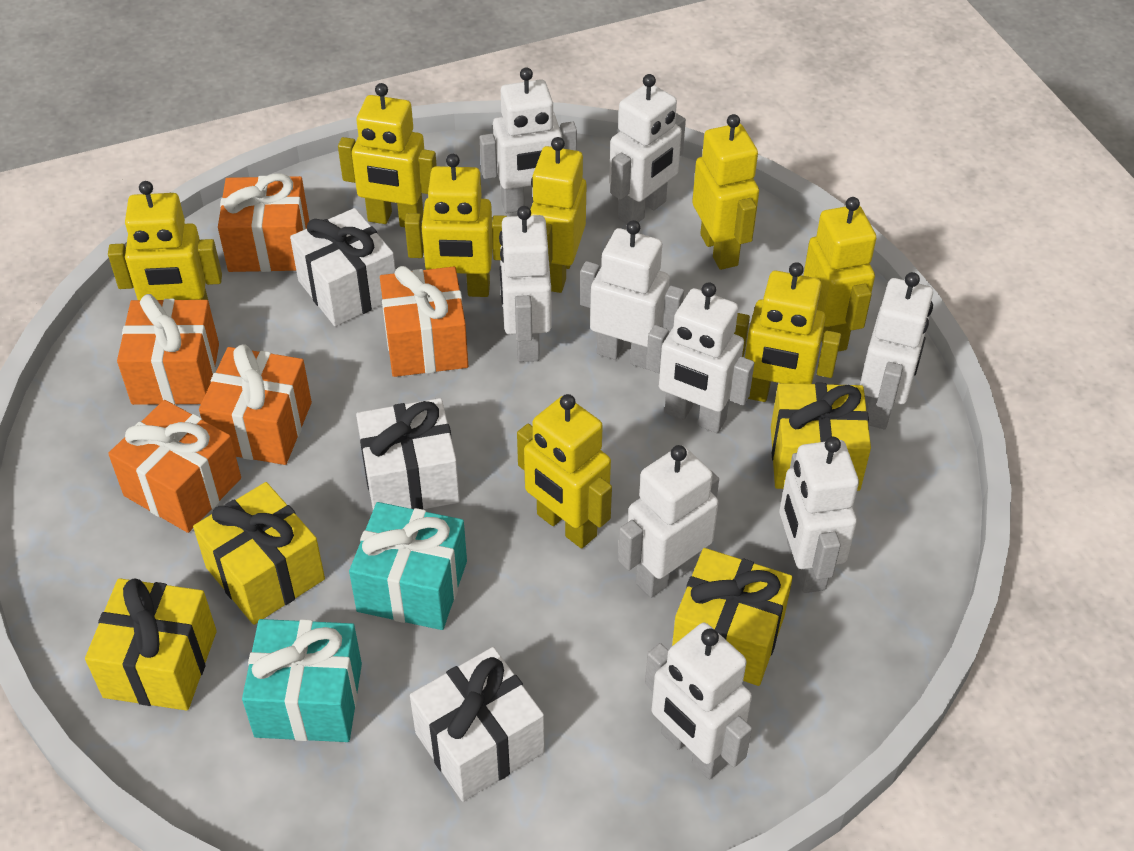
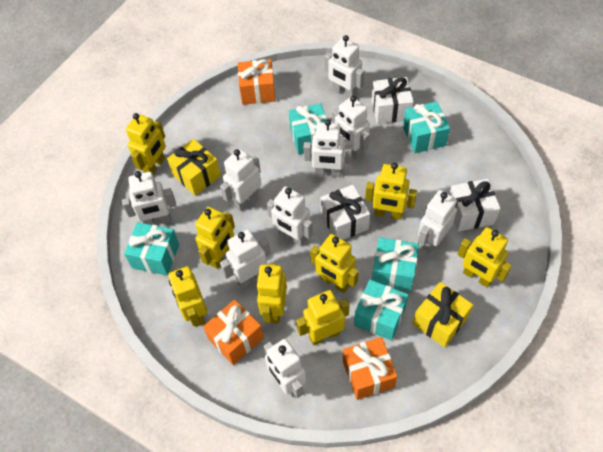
orange gift: [108,400,241,533] [117,294,219,405] [199,344,312,465] [218,173,309,272] [380,266,468,377] = 5 -> [203,300,264,365] [238,59,276,105] [343,337,398,400] = 3
turquoise gift: [242,619,362,742] [349,502,467,630] = 2 -> [124,222,179,275] [289,103,327,155] [354,280,408,341] [372,237,419,291] [403,101,450,153] = 5
yellow gift: [85,578,217,711] [193,482,325,625] [672,548,793,686] [771,383,871,491] = 4 -> [167,139,221,196] [413,282,473,347] = 2

